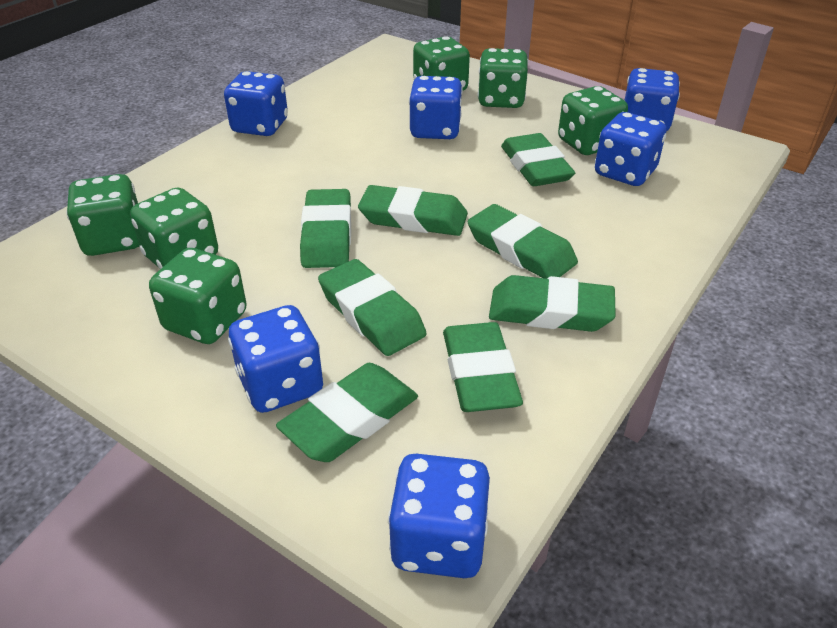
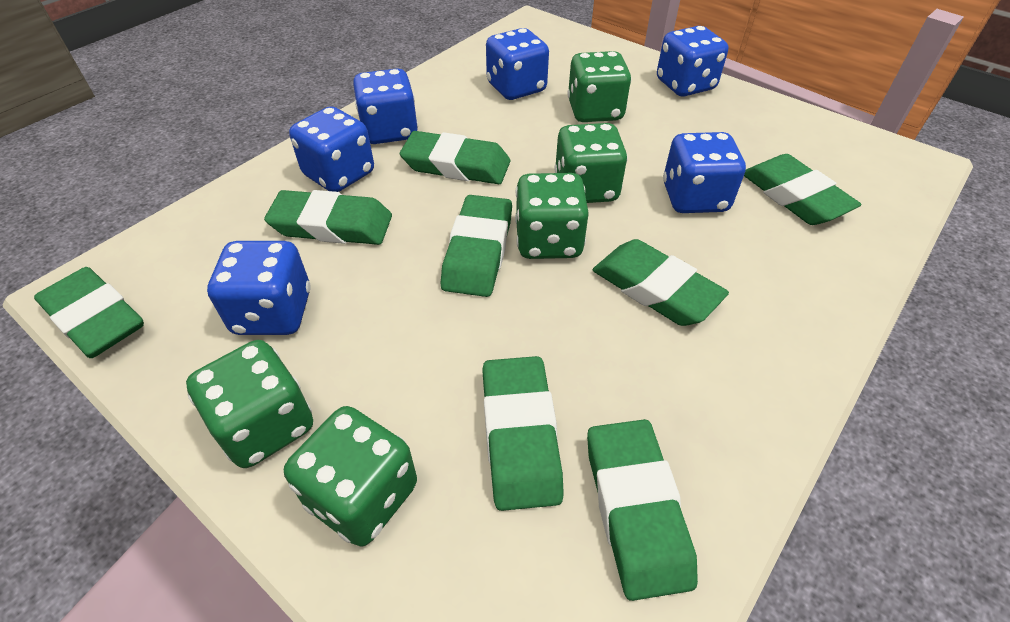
green dice: [66,174,139,256] [130,188,218,269] [149,248,247,344] [413,36,470,91] [478,48,528,108] [558,86,628,155] = 6 -> [186,340,313,468] [284,406,417,547] [515,173,589,259] [555,123,628,203] [567,51,631,122] = 5

